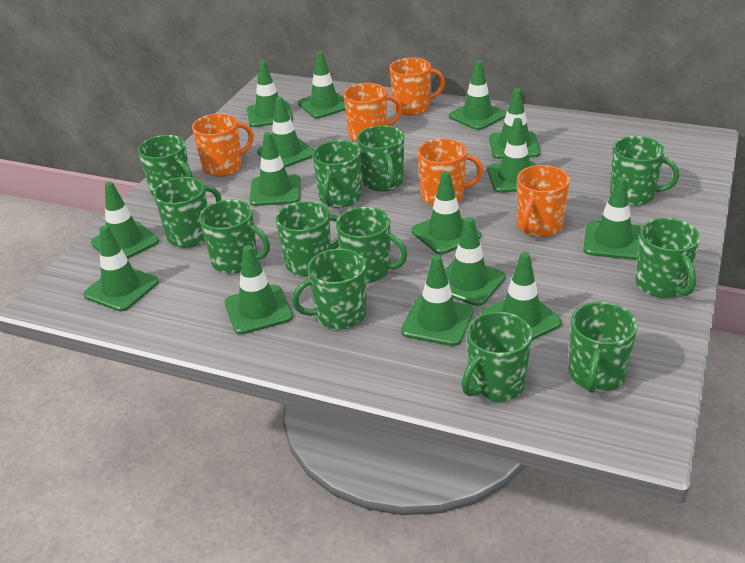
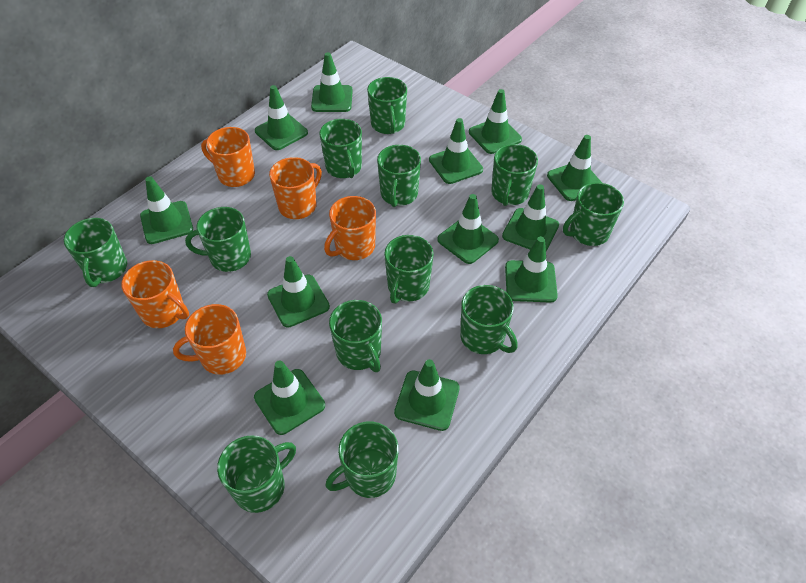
green traffic cone: [83,226,159,312] [91,182,159,259] [224,245,293,334] [247,61,293,127] [249,132,301,206] [257,97,313,167] [298,52,345,118] [401,255,473,346] [412,171,481,254] [445,217,505,306] [449,60,506,130] [481,252,562,341] [487,118,536,193] [489,88,541,159] [583,177,641,260] = 15 -> [140,176,193,244] [254,360,325,435] [255,85,308,150] [267,256,330,328] [311,52,353,112] [394,359,460,431] [429,118,483,184] [437,194,499,264] [469,89,522,154] [502,184,559,251] [505,236,558,303] [547,135,602,201] = 12

